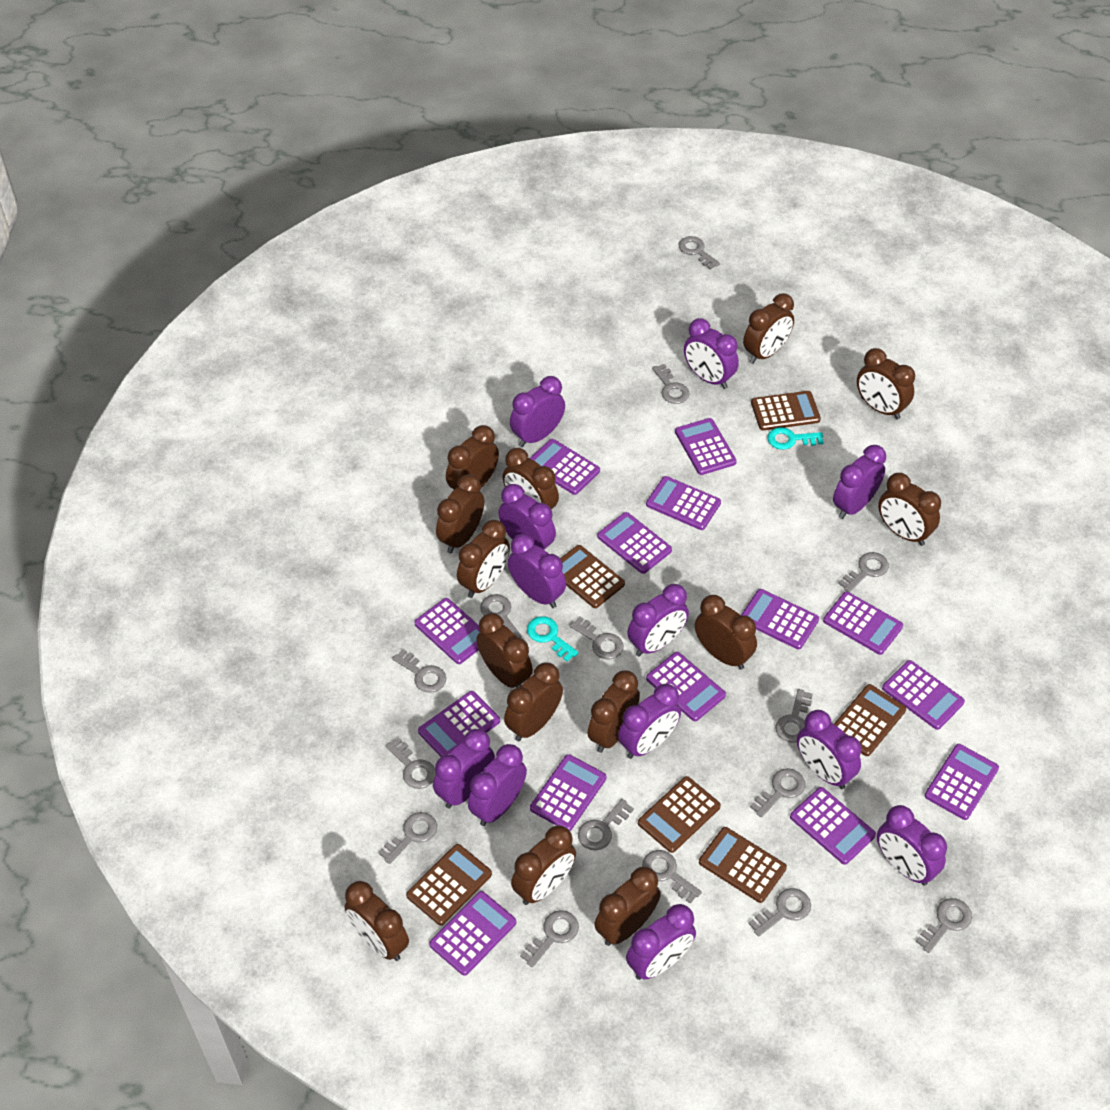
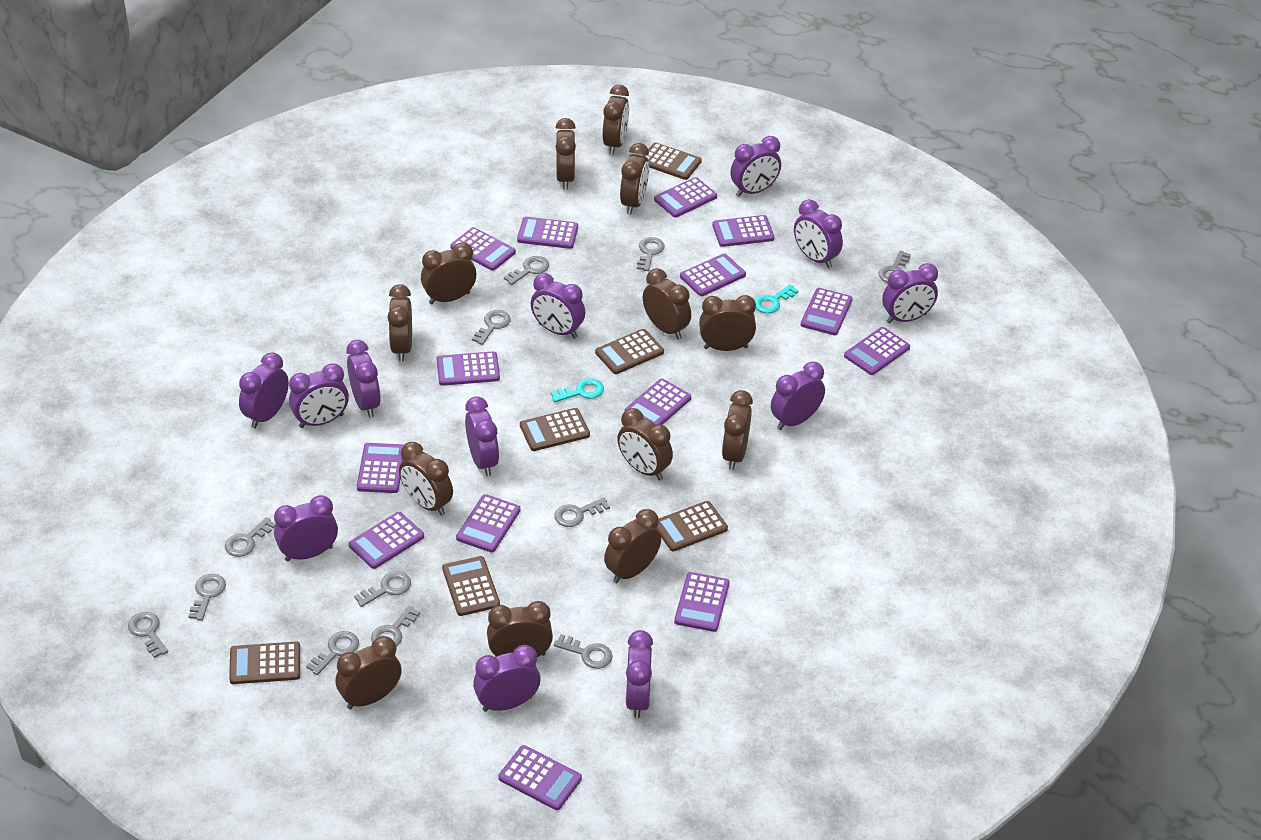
brown clock: [344,881,409,961] [436,474,484,554] [446,425,499,490] [457,520,510,598] [477,613,533,688] [503,448,559,510] [504,662,563,741] [511,825,576,905] [588,670,640,753] [594,866,661,946] [695,595,757,670] [743,293,794,364] [857,348,915,419] [878,473,941,546] = 14 -> [336,636,402,709] [388,284,412,362] [399,442,453,516] [421,242,476,304] [487,601,553,657] [556,118,576,190] [603,85,629,154] [604,509,661,583] [617,408,673,480] [620,143,649,214] [643,268,691,339] [699,295,756,351] [722,390,753,470] = 13
grey key: [378,812,437,864] [386,737,436,789] [392,649,446,693] [480,594,522,638] [520,910,579,967] [569,616,624,660] [578,799,634,851] [642,850,702,903] [652,364,690,404] [679,236,720,270] [748,888,811,937] [750,768,805,817] [775,689,813,743] [838,552,889,592] [916,898,972,953] = 15 -> [128,612,168,658] [188,574,226,621] [225,517,276,557] [306,631,359,675] [354,571,411,607] [371,605,420,646] [472,310,511,345] [504,256,549,285] [554,498,610,527] [554,634,613,669] [637,237,665,271] [878,251,911,283] = 12

